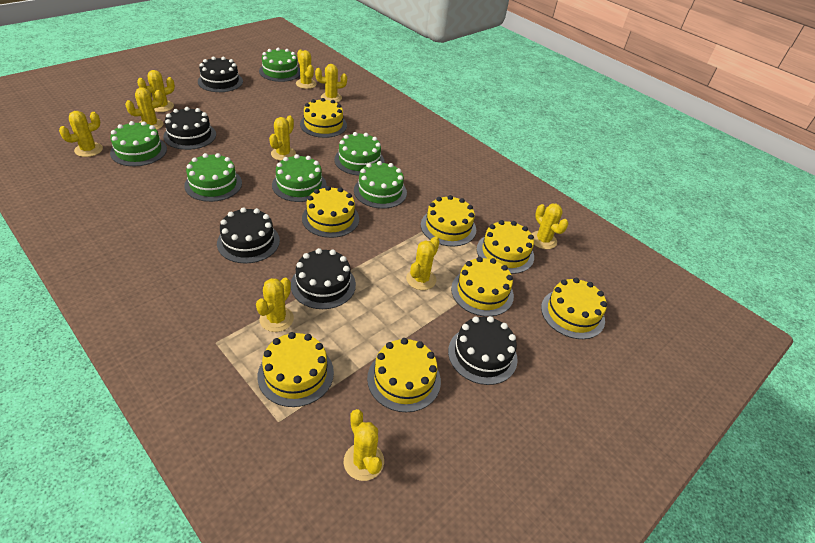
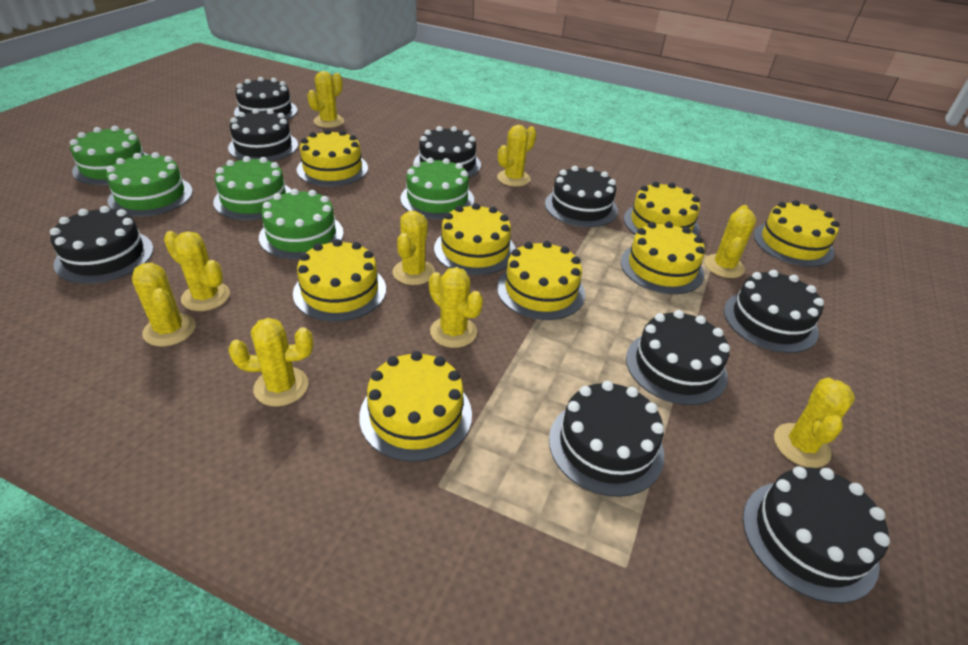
black cake: [163,107,216,150] [198,57,243,92] [217,207,280,263] [291,248,356,309] [448,316,518,385] = 5 -> [50,206,154,284] [228,109,298,161] [234,77,298,120] [414,126,481,178] [545,166,618,227] [549,381,664,497] [626,310,730,405] [724,270,824,353] [743,466,890,603] = 9
green cake: [110,121,167,166] [184,153,242,202] [259,48,300,82] [272,154,327,202] [334,132,385,176] [354,161,407,209] = 6 -> [70,126,149,185] [106,152,193,217] [213,156,291,220] [259,189,344,259] [400,158,474,219] = 5
yellow cactus: [59,111,103,157] [125,87,164,130] [137,70,175,112] [256,278,294,332] [269,116,296,161] [296,50,317,89] [315,64,347,103] [344,409,384,481] [406,237,440,290] [532,204,569,249] = 10 -> [132,263,196,346] [164,231,230,311] [228,318,313,407] [307,71,344,128] [393,211,435,285] [429,267,483,348] [497,125,536,187] [704,205,756,278] [774,378,855,468] = 9

